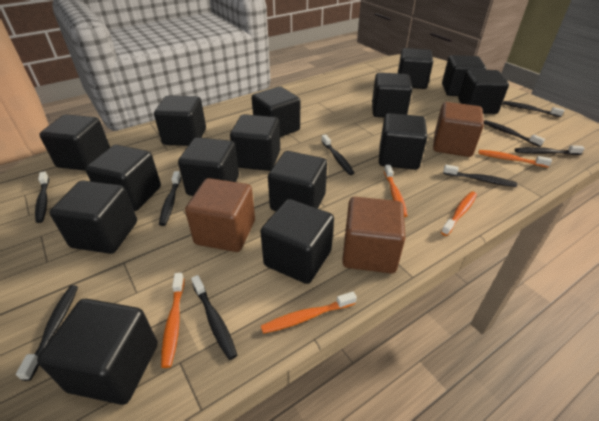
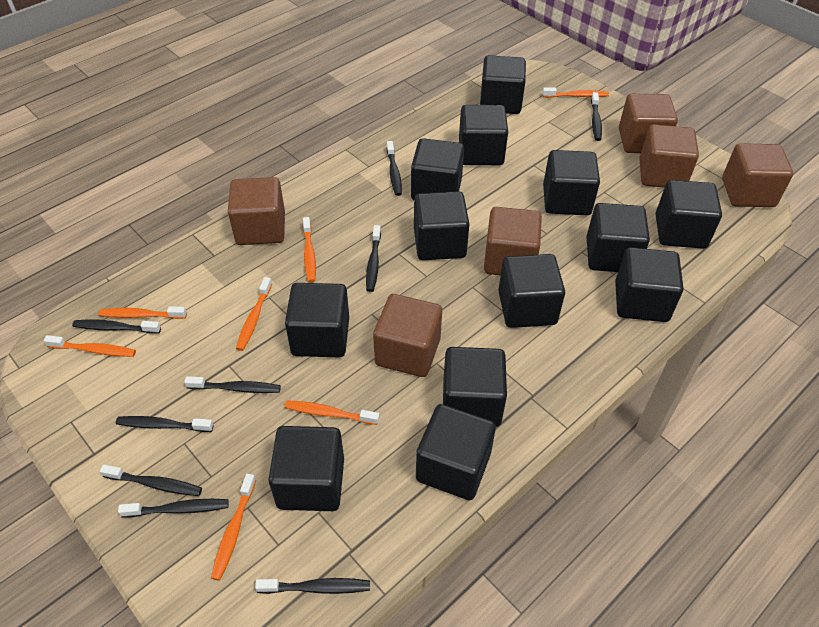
black cube: [37,299,158,405] [39,114,110,171] [50,180,137,254] [85,145,161,211] [154,96,206,146] [178,137,239,196] [230,114,280,171] [252,86,300,137] [260,199,334,284] [268,151,327,211] [372,73,412,117] [379,113,427,170] [398,48,433,89] [442,55,486,96] [458,69,509,114] = 15 -> [268,426,344,511] [285,283,349,357] [411,138,464,200] [414,191,469,260] [416,404,496,500] [443,347,507,427] [459,105,508,165] [480,55,526,114] [498,254,565,328] [543,150,600,215] [586,203,650,272] [615,247,683,322] [656,180,722,249] = 13
brown cube: [185,178,255,252] [342,197,405,273] [433,102,484,157] = 3 -> [228,177,285,245] [373,294,442,377] [484,207,542,275] [619,94,678,153] [639,124,699,188] [722,143,793,207] = 6
orange toothbrush: [161,273,184,368] [261,292,357,334] [384,165,408,217] [441,191,477,236] [478,150,552,168] = 5 -> [44,335,136,357] [98,306,187,319] [211,474,256,581] [236,277,272,351] [285,400,379,425] [303,217,316,282] [543,87,609,98] = 7

